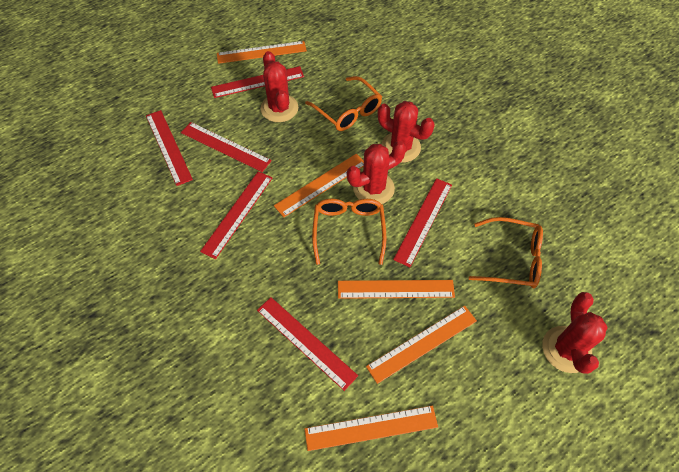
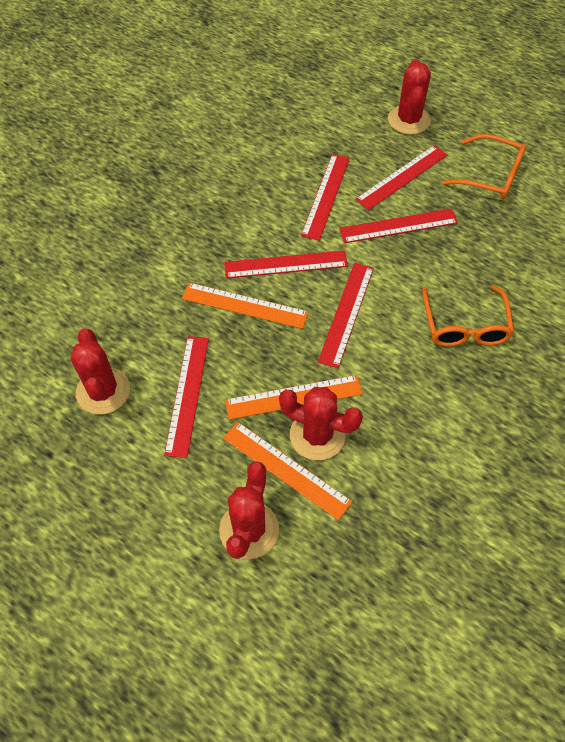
orange glasses: [305,76,382,131] [312,199,386,265] [469,217,543,288] = 3 -> [422,285,514,347] [442,134,526,199] = 2
orange ruler: [217,41,307,64] [274,154,364,217] [305,406,438,451] [338,280,455,299] [366,306,477,384] = 5 -> [182,283,308,329] [223,422,352,520] [225,375,363,420] = 3

